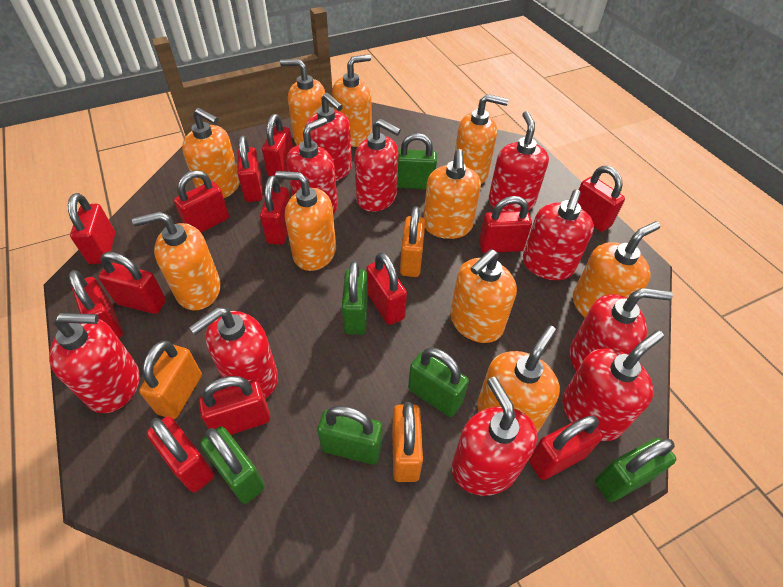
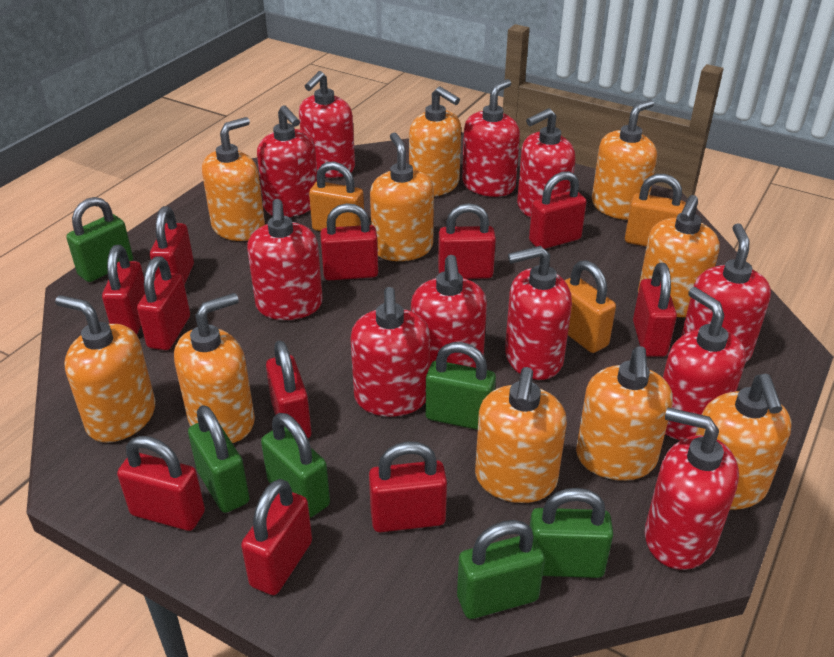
red padlock: [68,193,115,264] [68,270,123,338] [98,252,166,314] [147,417,214,492] [174,170,229,233] [199,376,270,435] [238,136,263,202] [260,176,290,245] [262,114,293,177] [366,252,407,325] [479,196,532,253] [529,415,603,480] [578,166,625,232] = 13 -> [102,245,145,334] [117,436,205,531] [137,256,190,350] [150,206,194,285] [241,479,312,595] [266,340,312,438] [320,203,378,280] [369,442,447,532] [438,203,496,279] [529,171,587,249] [633,263,677,357] = 11
red soap dispenser: [49,313,140,413] [189,307,278,398] [287,117,338,215] [305,93,352,181] [354,119,401,212] [452,377,537,496] [489,111,549,212] [523,190,594,280] [562,330,664,441] [570,288,673,372] = 10 -> [247,199,323,320] [257,105,317,217] [299,71,355,178] [350,287,430,417] [411,255,487,368] [462,79,520,197] [505,246,572,380] [517,108,575,218] [645,408,739,570] [663,287,746,440] [681,223,771,363] = 11

